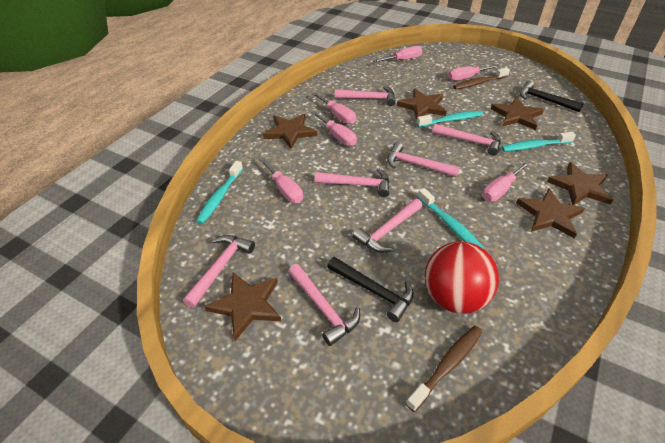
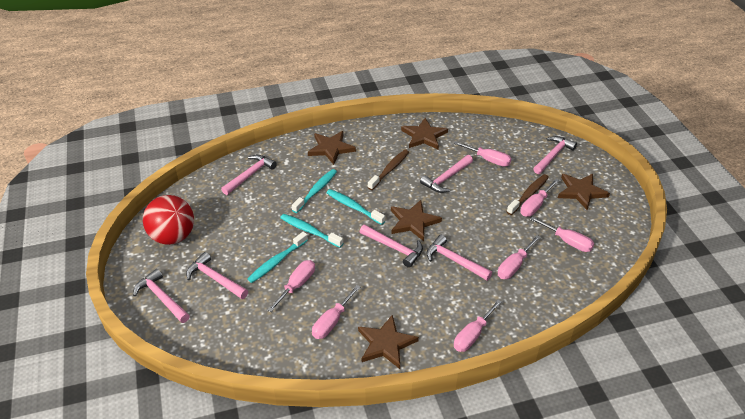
black hammer: [327,257,414,322] [520,81,584,112] = 2 -> none = 0
brown star: [204,272,282,341] [263,114,317,149] [397,89,447,121] [491,97,544,130] [516,188,585,238] [547,162,613,205] = 6 -> [308,131,356,165] [358,314,419,369] [391,200,442,241] [401,118,448,150] [558,173,610,211] = 5
pink screwdriver: [259,158,303,203] [311,111,357,146] [313,92,356,124] [373,46,423,62] [448,65,499,81] [483,162,530,202] = 6 -> [267,260,315,312] [312,285,360,339] [454,141,511,167] [454,300,502,352] [498,235,541,279] [520,179,560,217] [530,217,594,252] = 7

